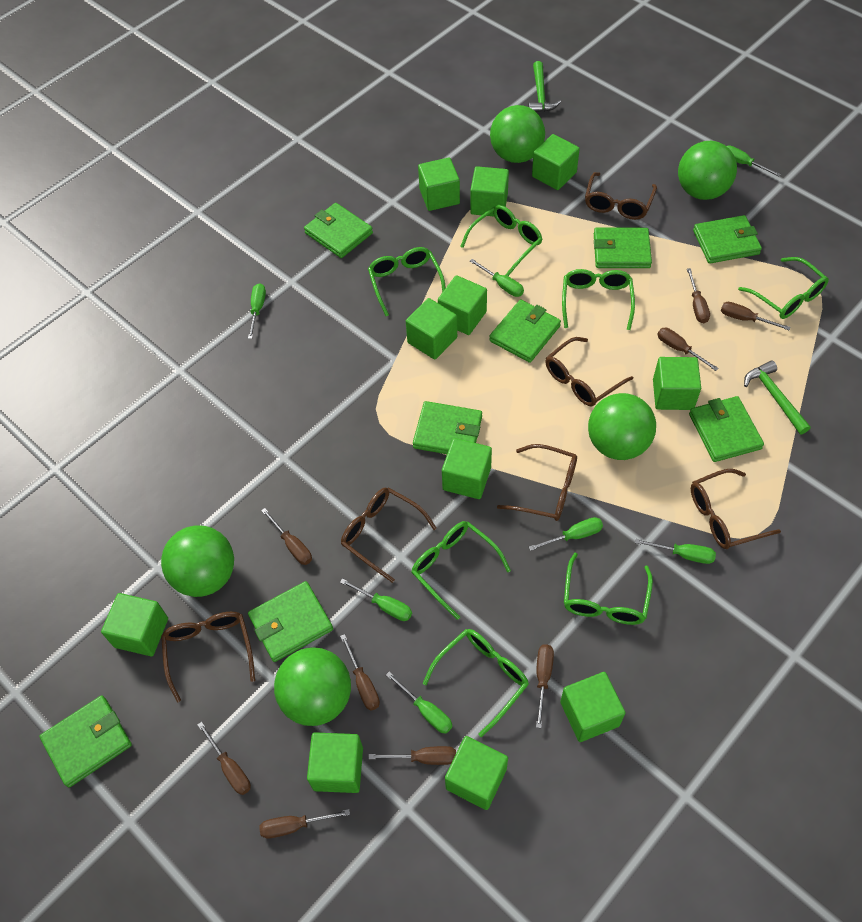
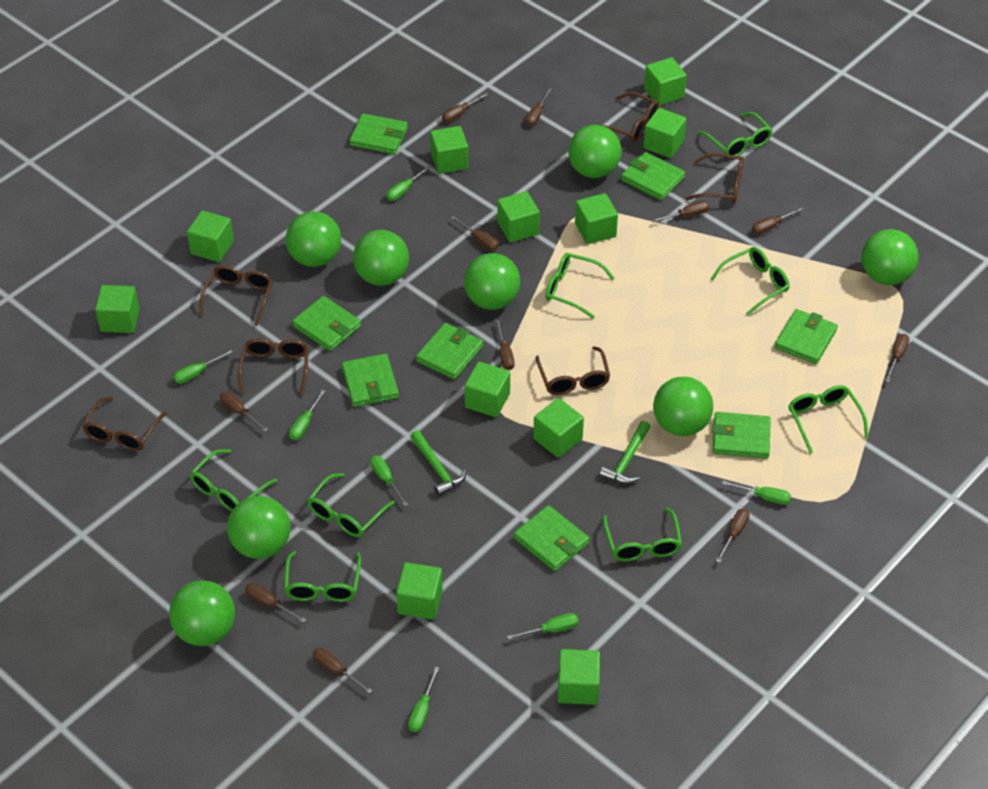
brown screwdriver: [198,722,251,795] [260,809,350,838] [261,508,312,565] [340,634,380,711] [369,746,456,765] [536,644,554,728] [658,328,718,371] [687,268,710,323] [721,302,791,330] = 9 -> [220,391,268,432] [245,583,306,623] [313,648,373,694] [442,92,489,122] [451,216,499,250] [495,320,515,370] [525,88,553,126] [652,201,710,222] [716,508,750,563] [752,207,804,235] [885,334,909,382] = 11
green ball: [161,525,234,597] [274,647,351,726] [490,105,545,163] [588,393,656,460] [678,141,737,200] = 5 -> [169,580,235,646] [227,496,291,559] [286,211,341,267] [353,230,409,286] [464,253,520,310] [568,125,621,178] [653,377,713,436] [861,229,919,285] = 8
green glasses: [368,247,446,316] [412,521,511,620] [423,629,529,737] [460,205,542,276] [562,269,635,330] [564,553,653,625] [738,257,829,319] = 7 -> [190,449,277,511] [284,551,361,602] [307,473,395,537] [545,253,614,319] [603,508,682,561] [698,112,773,156] [711,247,790,315] [788,385,869,454] = 8

